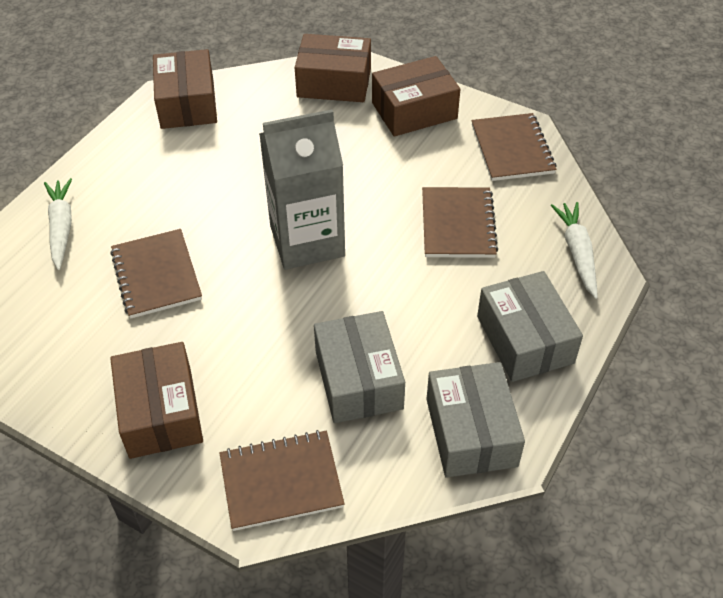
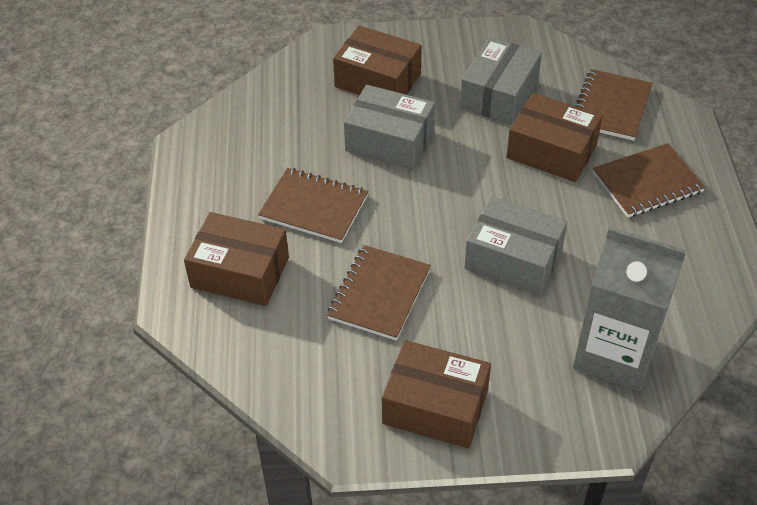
white carrot: [44,178,72,270] [551,202,598,299] = 2 -> none = 0

